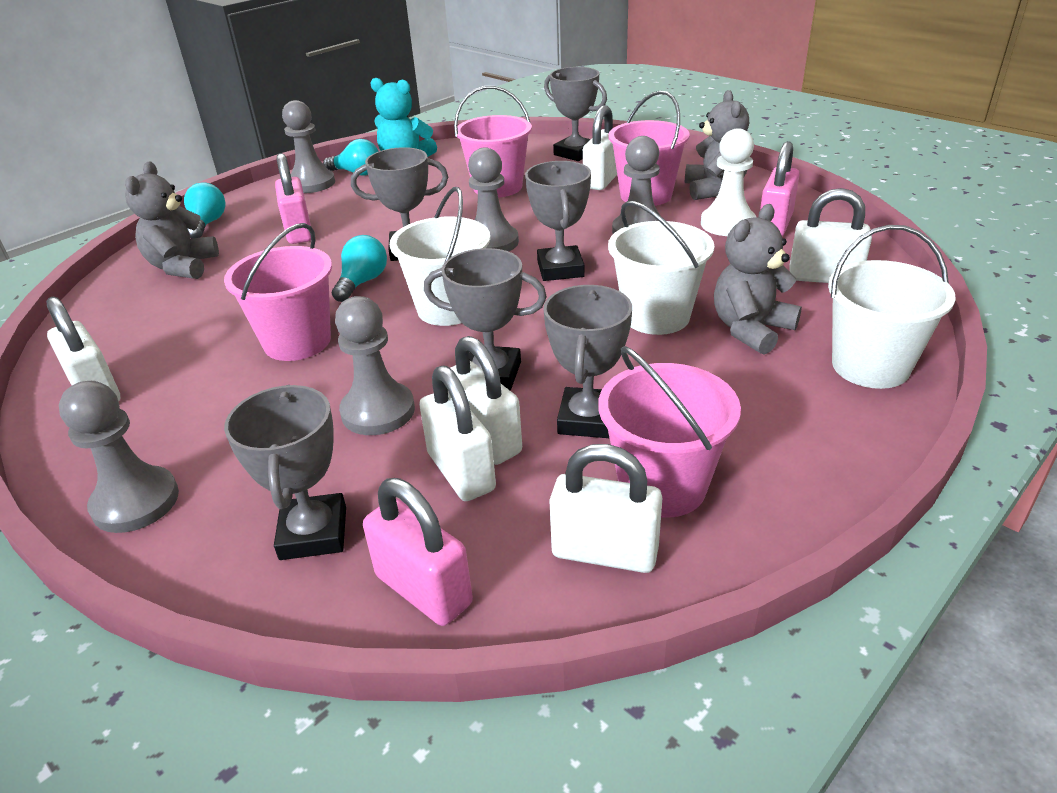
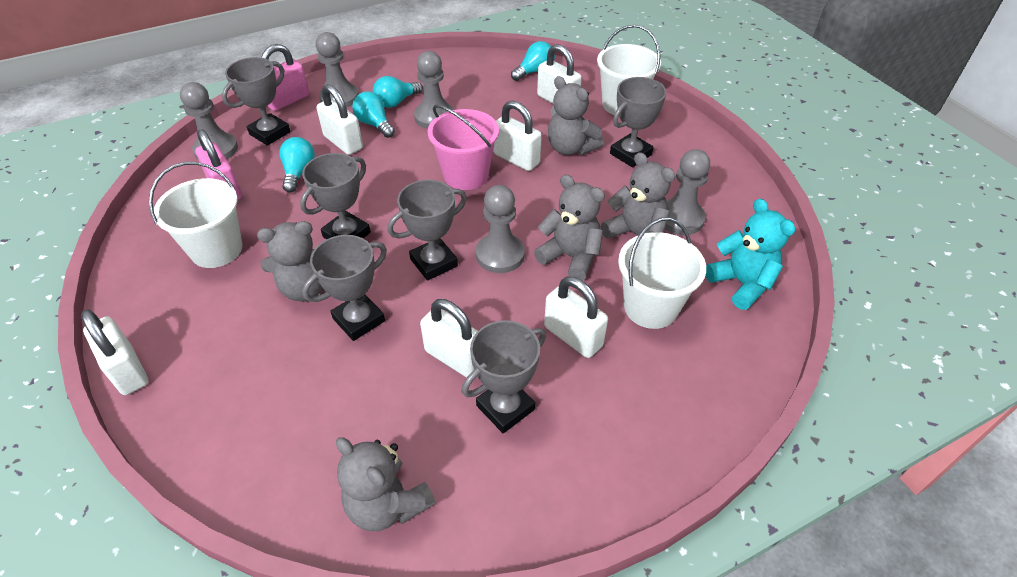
grey teddy bear: [125,162,219,279] [685,90,749,200] [714,204,802,355] = 3 -> [257,221,323,301] [336,437,436,531] [534,175,605,280] [548,76,604,155] [601,152,675,239] = 5
pink bucket: [224,223,332,361] [454,86,532,197] [598,346,741,518] [608,90,690,206] = 4 -> [427,104,499,190] = 1
pink padlock: [275,153,311,244] [363,478,473,626] [760,141,800,236] = 3 -> [195,129,242,200] [261,44,309,111] = 2
turquoise light bulb: [184,182,225,238] [323,139,379,176] [332,235,387,302] = 3 -> [279,137,315,193] [352,91,395,138] [373,76,423,108] [511,41,555,81] = 4
white pawn: [701,128,756,236] = 1 -> none = 0

